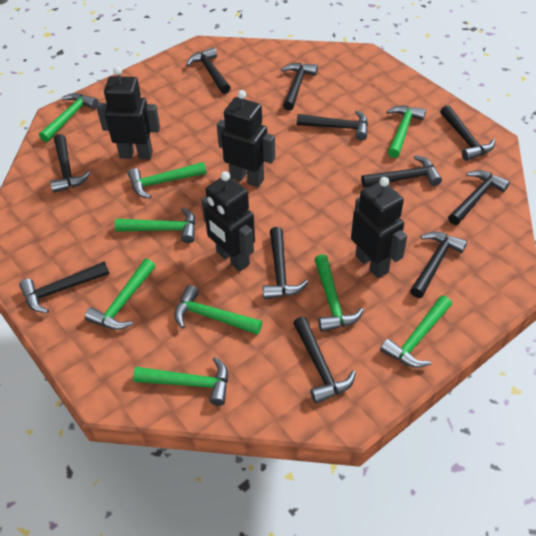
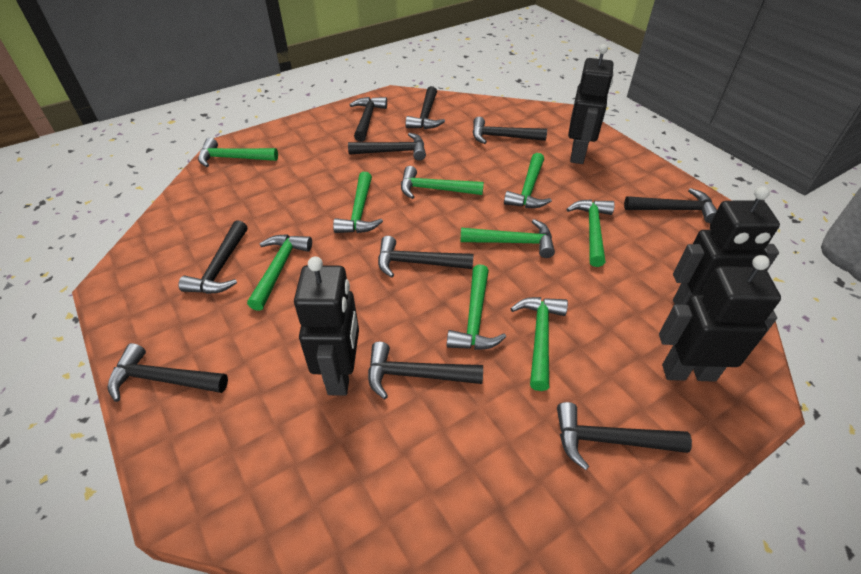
black hammer: [19,262,109,313] [50,134,91,193] [186,47,231,94] [263,227,308,299] [281,63,318,111] [293,316,356,404] [297,110,368,140] [361,155,442,188] [410,232,467,298] [440,105,495,161] [448,170,510,225] = 11 -> [107,343,228,402] [178,220,247,294] [348,133,426,161] [349,97,387,142] [368,342,483,399] [378,236,474,278] [406,86,445,129] [473,117,547,144] [557,402,692,470] [624,188,717,223] = 10

